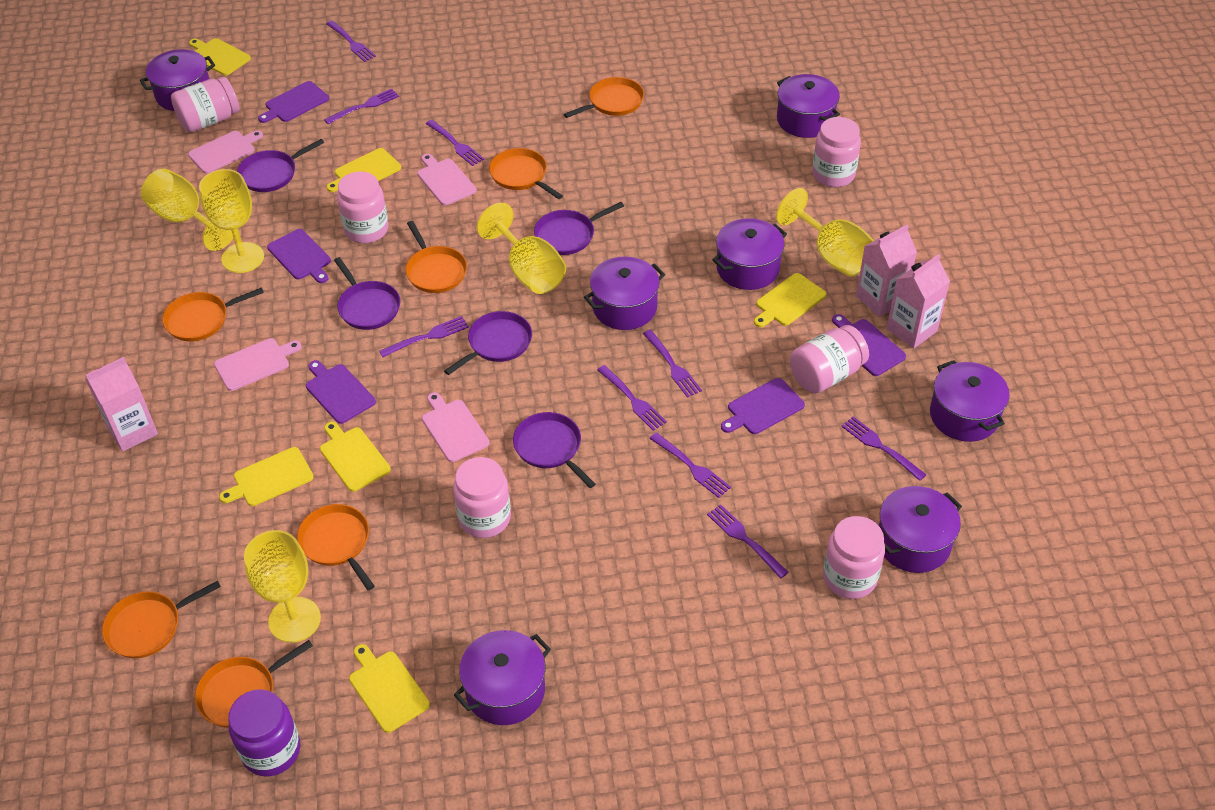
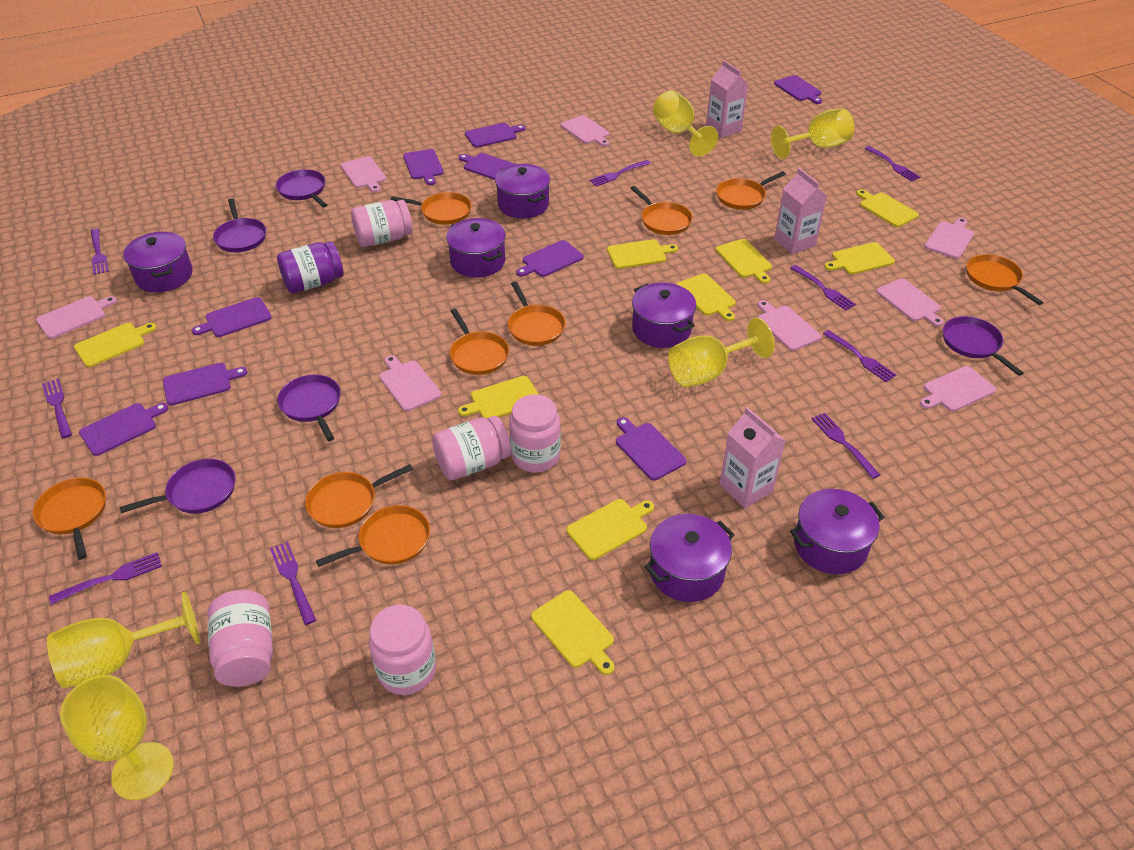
orange pan: [102,581,221,658] [162,287,264,341] [195,640,313,728] [297,504,375,591] [405,221,467,293] [489,148,563,199] [564,77,644,118] = 7 -> [33,478,106,560] [305,464,413,528] [316,505,430,567] [390,192,472,225] [450,309,509,375] [508,282,566,346] [631,186,693,235] [716,171,786,210] [966,254,1043,305] = 9
pink cutting board: [188,130,263,174] [214,338,302,391] [417,154,477,205] [422,392,490,462] = 4 -> [36,296,117,339] [341,156,386,192] [379,355,441,411] [561,115,609,146] [758,300,821,351] [876,279,944,327] [920,366,996,412] [924,218,974,259] = 8
pink jar: [171,77,240,132] [337,171,388,243] [453,457,511,538] [790,325,869,394] [812,117,861,187] [823,516,885,599] = 6 -> [207,590,273,687] [351,200,412,247] [369,605,436,695] [432,416,511,480] [509,394,561,472] = 5
purple cutting board: [258,81,329,123] [267,229,331,283] [306,360,376,424] [721,378,805,434] [832,314,906,376] = 5 -> [79,403,169,456] [163,363,248,405] [192,297,272,337] [403,149,444,185] [459,153,515,180] [465,123,525,148] [516,240,584,277] [616,417,687,480] [774,75,822,104] = 9
purple pot: [140,49,215,111] [454,630,551,725] [584,256,665,330] [712,218,787,290] [777,74,840,138] [879,486,962,573] [930,360,1010,442] = 7 -> [123,232,193,292] [446,218,506,278] [495,164,550,219] [632,282,696,348] [645,514,735,602] [790,489,884,574] = 6
yellow cutting board: [189,38,251,76] [219,447,314,506] [320,422,391,492] [327,148,401,192] [349,644,430,733] [754,273,826,327] = 6 -> [74,323,157,367] [458,376,539,419] [531,590,615,675] [567,499,654,560] [607,239,678,269] [676,273,736,321] [716,239,772,284] [825,242,895,275] [856,190,919,227] = 9

